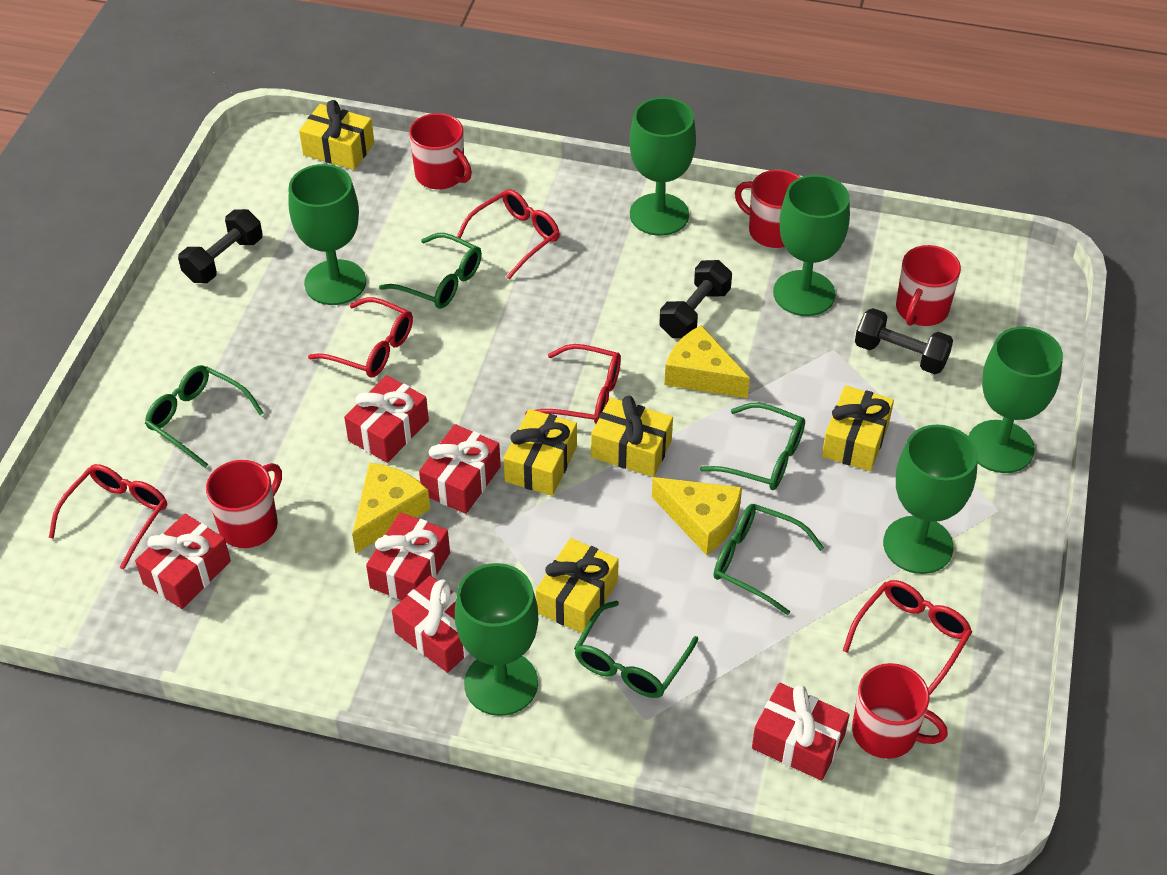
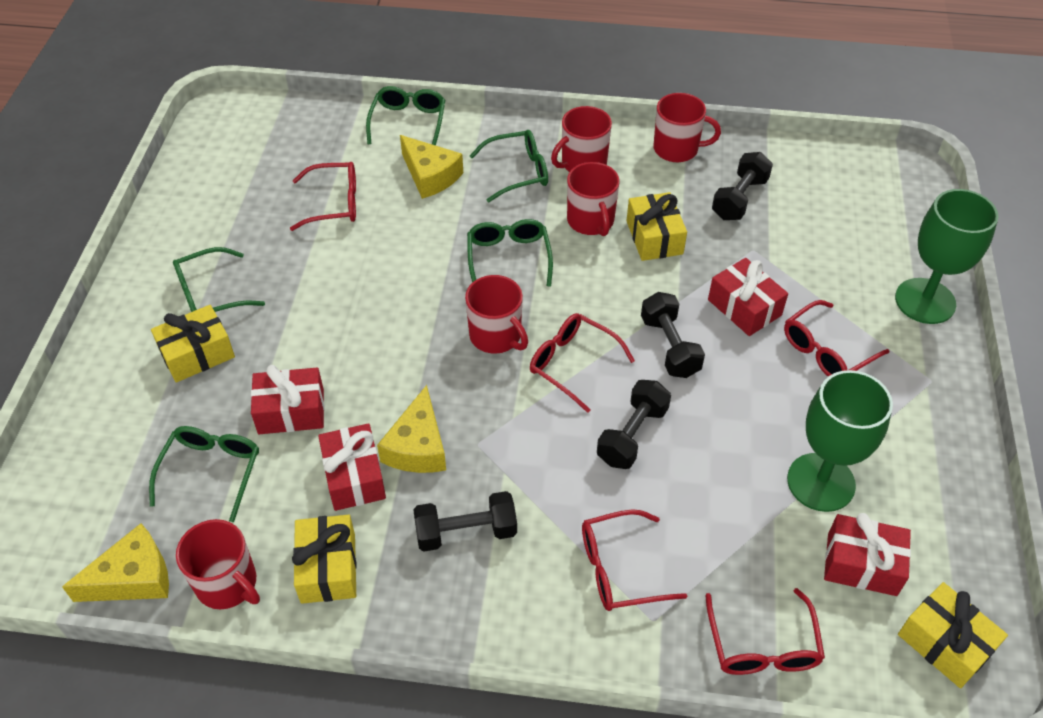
black dumbbell: [178,209,263,283] [659,260,732,338] [855,308,953,374] = 3 -> [413,491,517,552] [597,380,671,469] [641,292,705,378] [712,152,773,220] = 4
green goblet: [288,164,366,305] [455,563,538,716] [630,97,696,236] [773,175,850,316] [883,425,978,574] [968,327,1063,473] = 6 -> [787,370,893,512] [895,189,999,324] = 2
red gift: [135,514,231,609] [344,375,429,463] [366,512,450,600] [392,575,469,673] [419,424,501,514] [752,683,850,781] = 6 -> [251,365,324,434] [318,423,386,511] [708,258,788,336] [824,513,911,596] = 4
yellow gift: [299,100,374,170] [503,409,577,496] [536,538,619,633] [591,396,673,477] [822,385,894,471] = 5 -> [151,305,235,383] [292,515,357,604] [627,192,687,261] [898,582,1008,688] = 4

